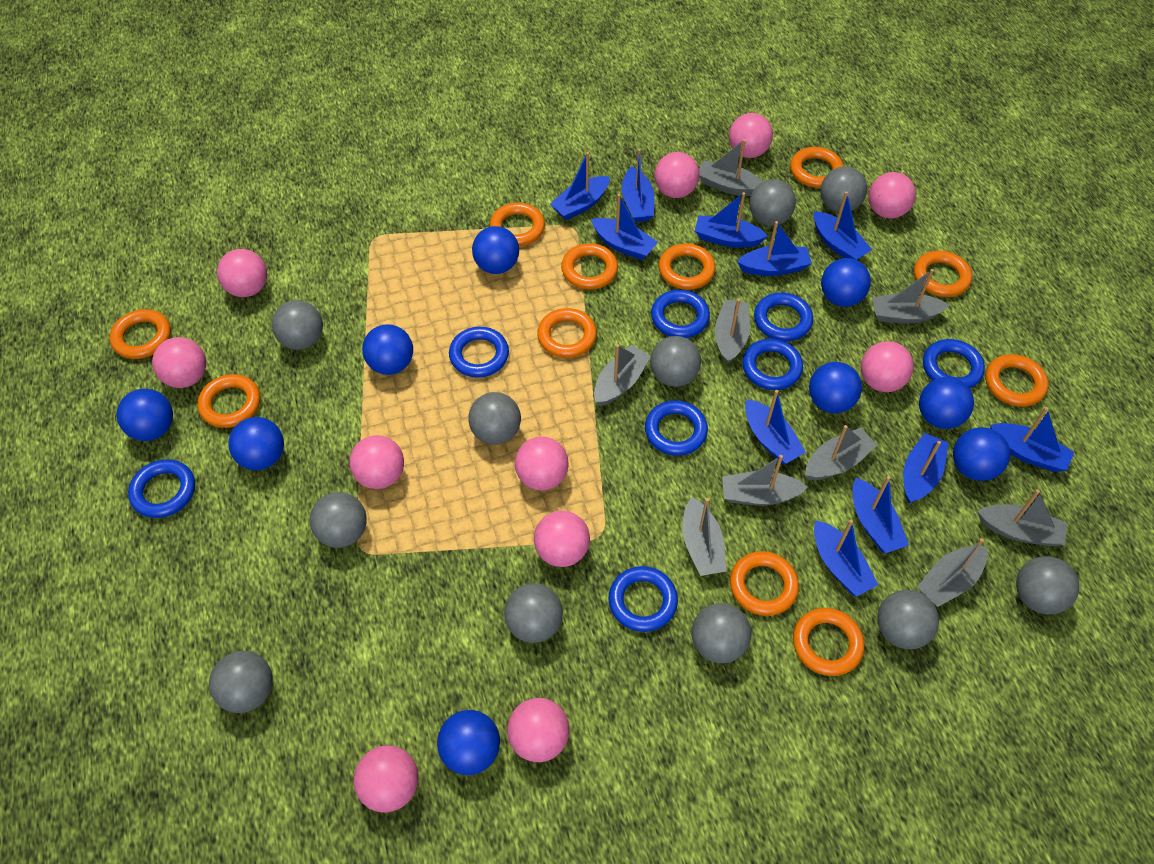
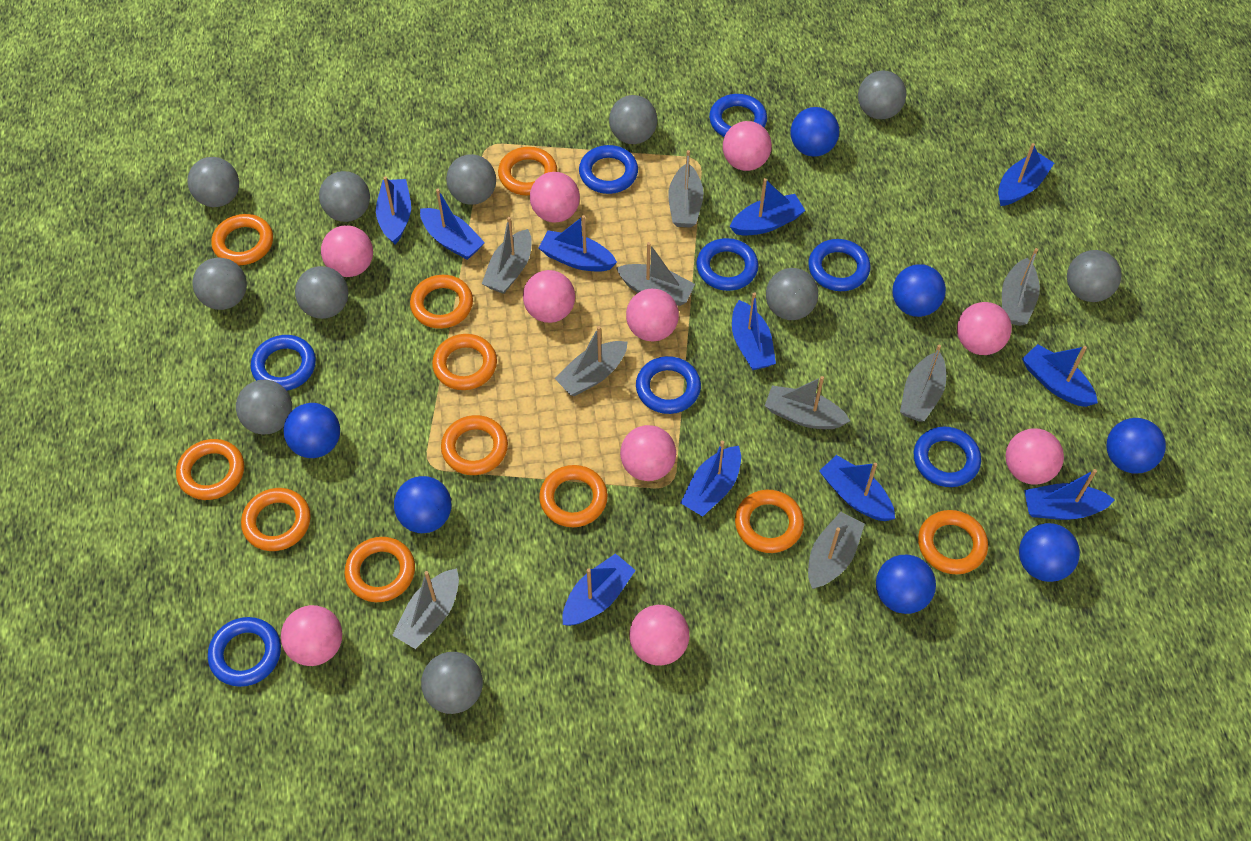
blue ball: [117,389,173,441] [229,417,284,470] [362,324,413,375] [437,710,500,775] [472,226,519,274] [809,362,862,413] [821,258,871,307] [919,377,974,429] [953,427,1010,481] = 9 -> [283,403,340,458] [394,476,451,533] [791,107,839,157] [876,555,936,614] [892,264,946,317] [1019,523,1080,582] [1106,418,1166,473] = 7
pink ball: [152,337,206,388] [217,249,267,297] [349,435,404,489] [354,745,418,813] [507,698,569,762] [515,436,569,491] [534,511,590,567] [655,152,699,198] [729,113,773,158] [861,341,914,392] [868,172,916,219] = 11 -> [281,605,342,666] [321,225,373,277] [523,270,575,323] [530,172,580,222] [620,425,676,481] [626,288,679,341] [629,605,689,666] [723,121,772,171] [957,302,1012,355] [1006,428,1064,485] = 10

